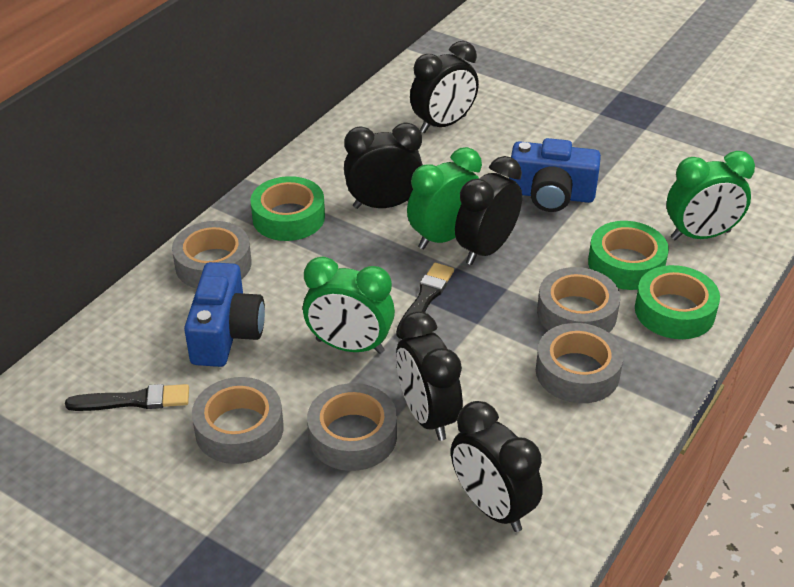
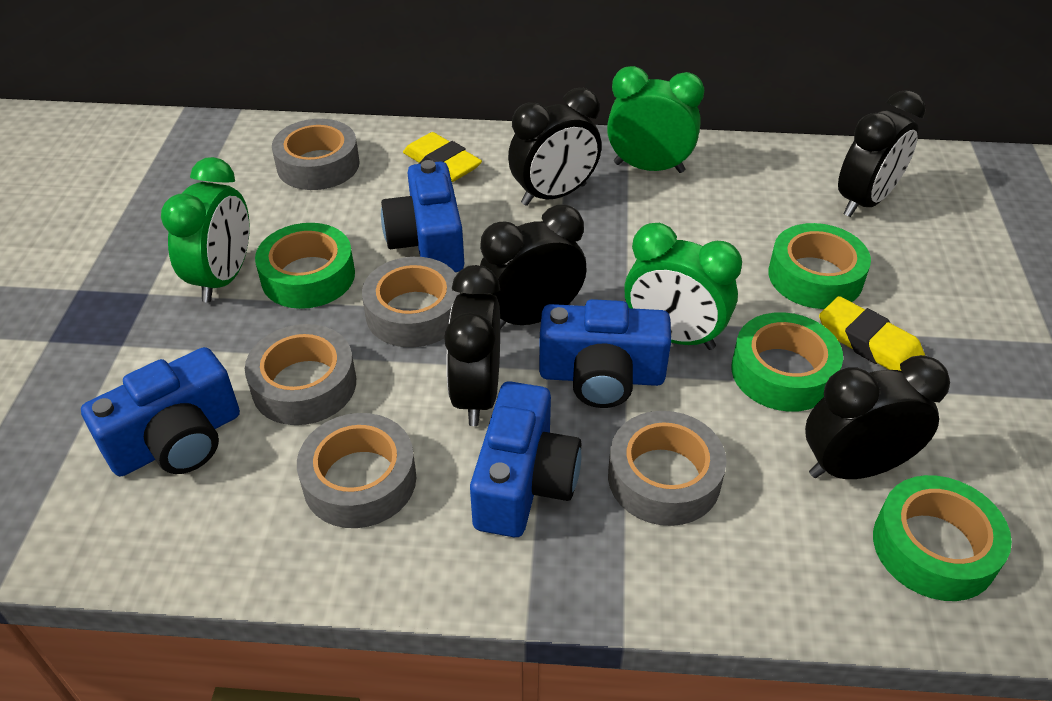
black brush: [65,384,189,411] [396,263,454,339] = 2 -> none = 0
blue camera: [184,262,265,367] [509,138,601,212] = 2 -> [81,347,240,476] [381,160,464,272] [470,381,581,537] [539,299,671,408] = 4
green tape: [250,176,325,241] [588,221,669,290] [635,265,720,339] = 3 -> [255,223,355,309] [731,312,843,412] [768,223,871,309] [873,475,1012,601] = 4
yellow eraser: none = 0 -> [403,132,482,182] [819,296,925,371] = 2

